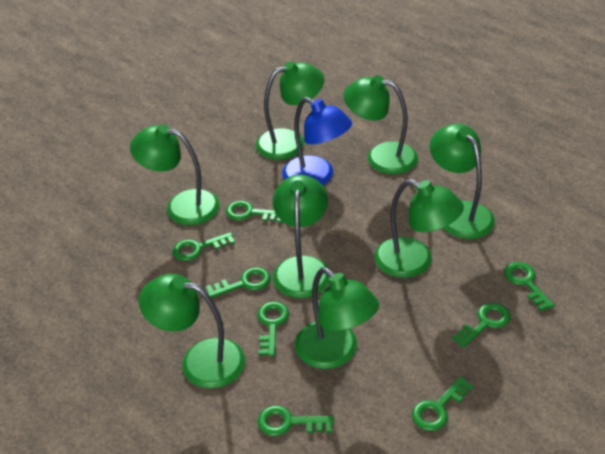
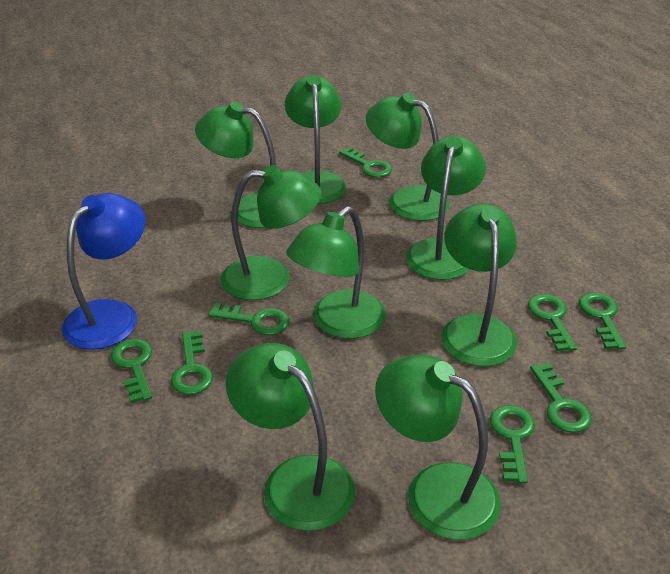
green lamp: [130,124,220,225] [139,274,245,389] [256,61,324,160] [273,175,329,298] [295,267,379,369] [343,75,418,174] [375,179,464,278] [430,124,495,239] = 8 -> [195,102,276,228] [221,165,321,300] [226,343,355,531] [285,75,346,204] [286,206,386,339] [366,93,450,221] [375,354,501,540] [406,136,486,280] [441,203,517,367] = 9

